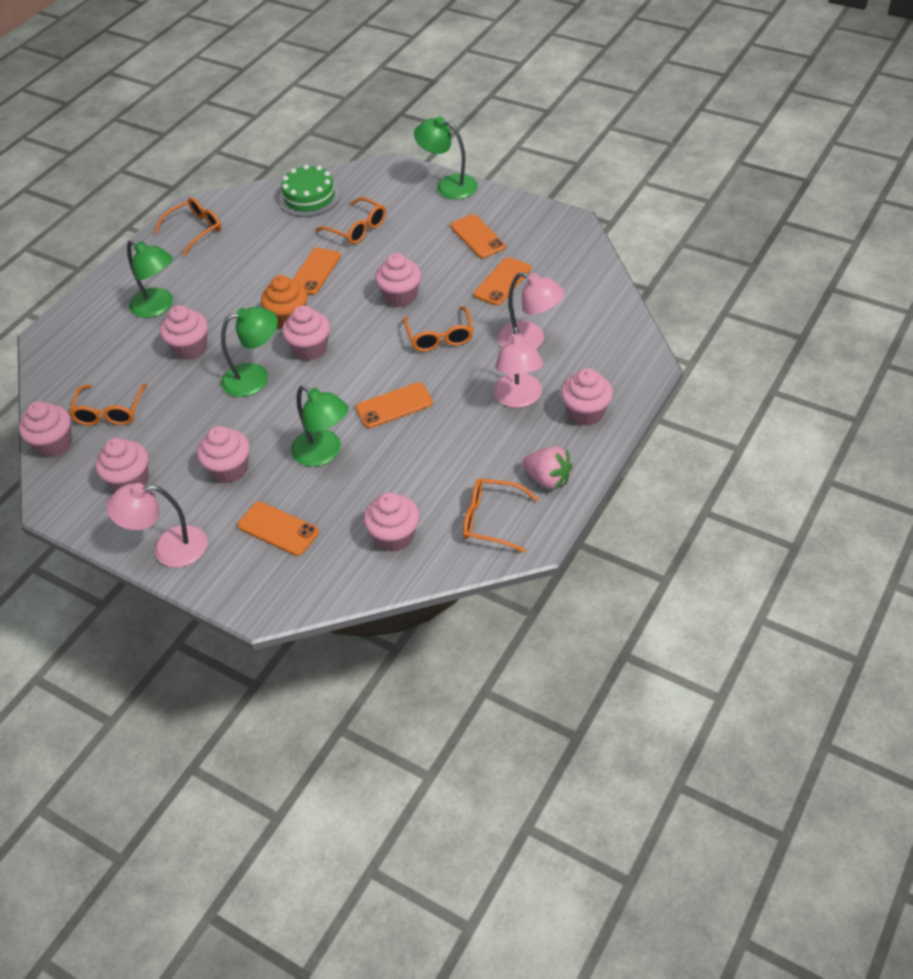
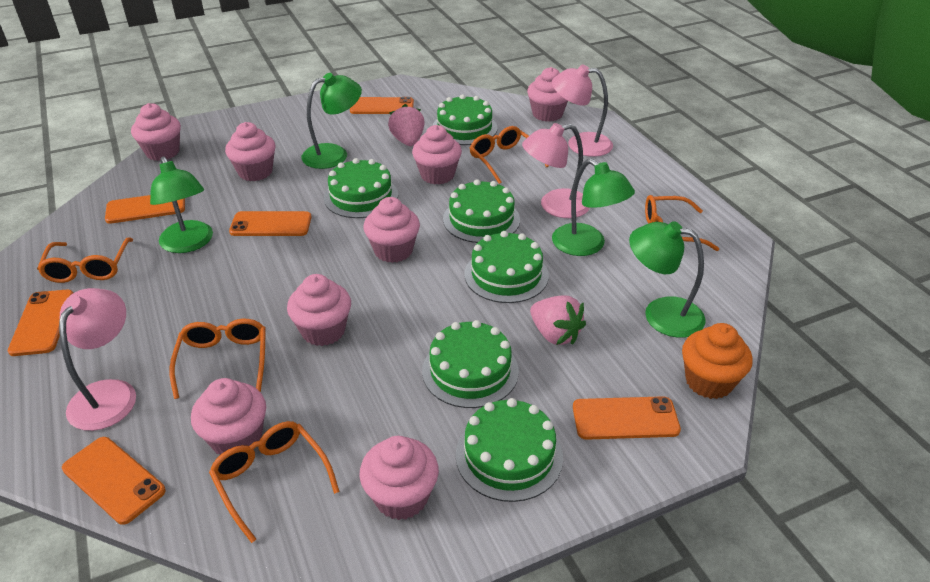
green cake: [279,165,340,217] = 1 -> [324,158,398,218] [422,320,519,408] [432,94,498,145] [443,179,520,243] [456,398,563,502] [464,231,549,303] = 6
orange phone: [237,502,319,556] [292,248,341,295] [356,382,433,428] [450,214,506,258] [474,257,531,306] = 5 -> [8,290,73,356] [62,437,166,525] [105,195,185,224] [229,211,312,236] [350,97,414,114] [573,396,681,440] = 6
pink strawberry: [523,446,573,490] = 1 -> [388,104,425,146] [530,296,586,345] = 2

